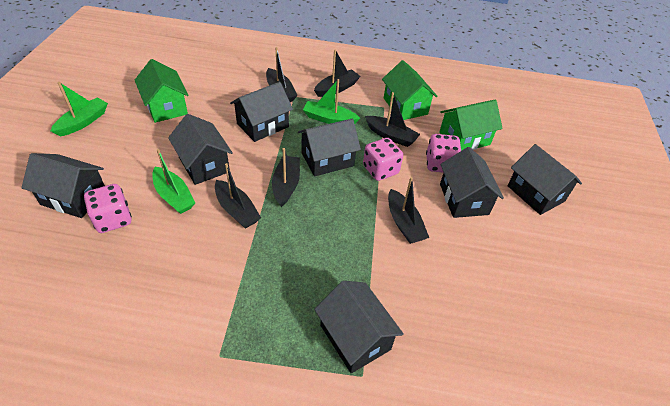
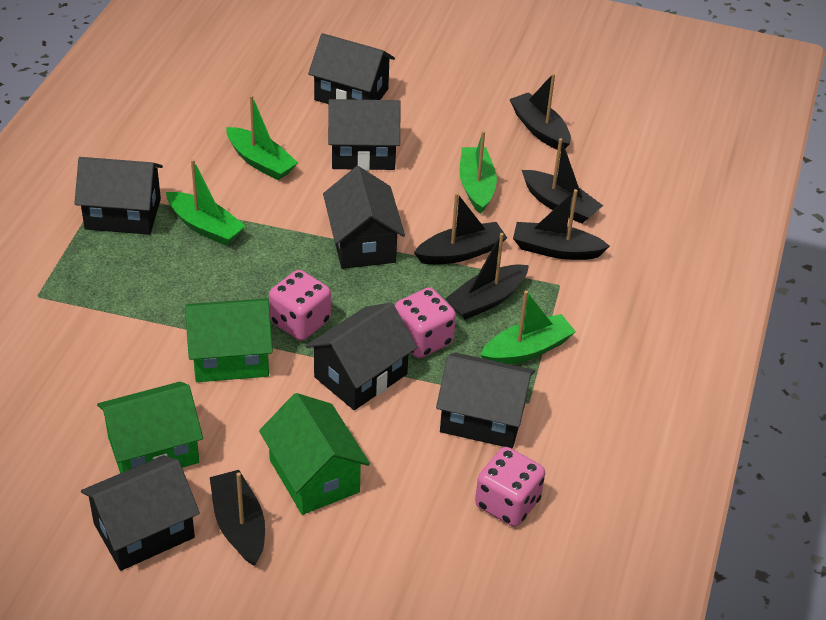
green boat: [51,82,108,137] [152,149,195,214] [303,79,360,124] = 3 -> [166,159,246,246] [226,95,298,180] [459,131,497,214] [480,291,576,364] = 4

